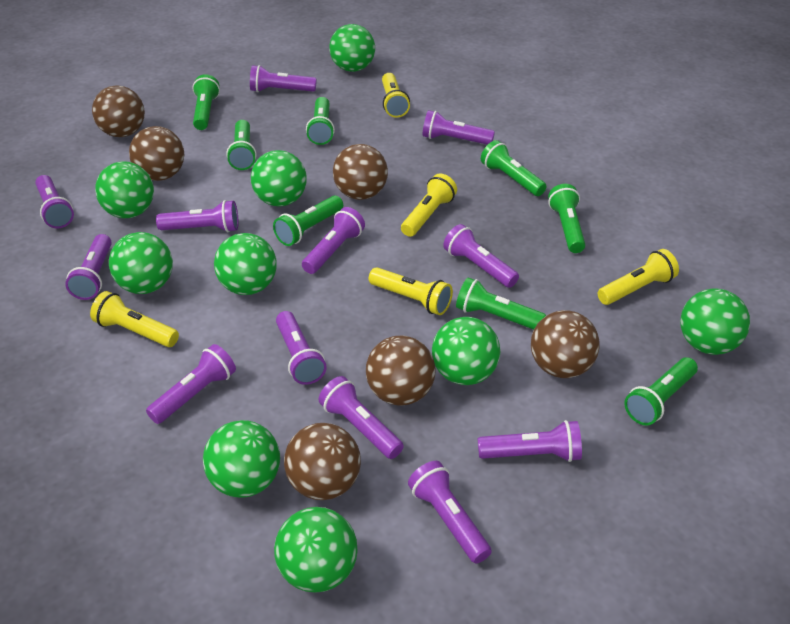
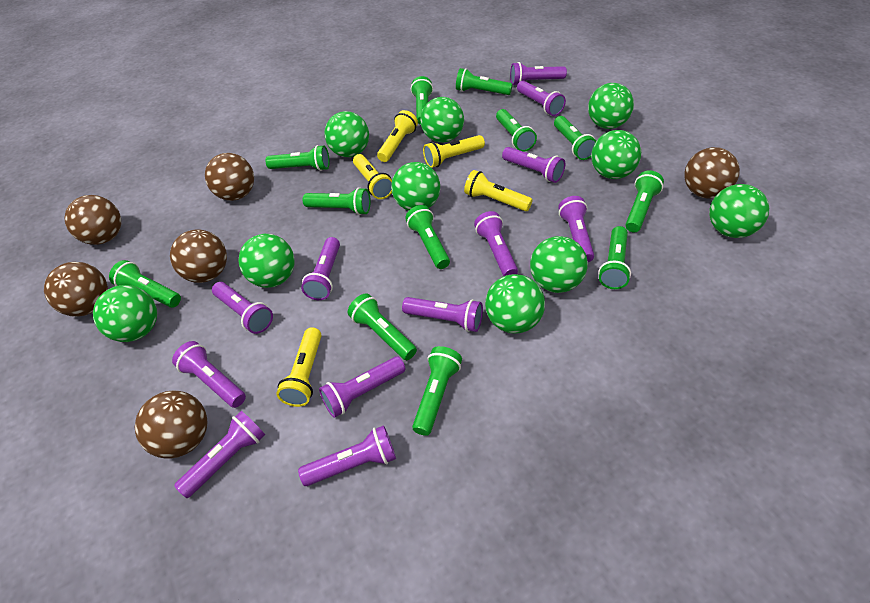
green ball: [95,161,154,218] [109,232,173,294] [203,420,280,497] [214,233,277,295] [251,150,307,207] [274,507,358,593] [329,24,375,72] [432,317,500,385] [680,288,750,355] = 9 -> [93,285,157,342] [238,234,295,288] [324,111,369,157] [391,162,440,211] [420,97,464,143] [485,274,545,334] [530,236,588,293] [588,83,634,129] [591,130,641,179] [709,184,769,238] = 10
green flashlight: [192,74,220,130] [226,120,257,170] [273,195,343,246] [306,97,335,145] [456,277,546,330] [481,140,547,196] [548,184,586,253] [624,357,698,425] = 8 -> [109,260,181,308] [265,145,330,171] [303,187,371,215] [348,293,417,360] [405,205,450,269] [411,76,433,125] [412,346,462,436] [456,68,513,95] [496,109,537,152] [554,116,596,160] [598,226,631,289] [625,171,664,232] = 12

